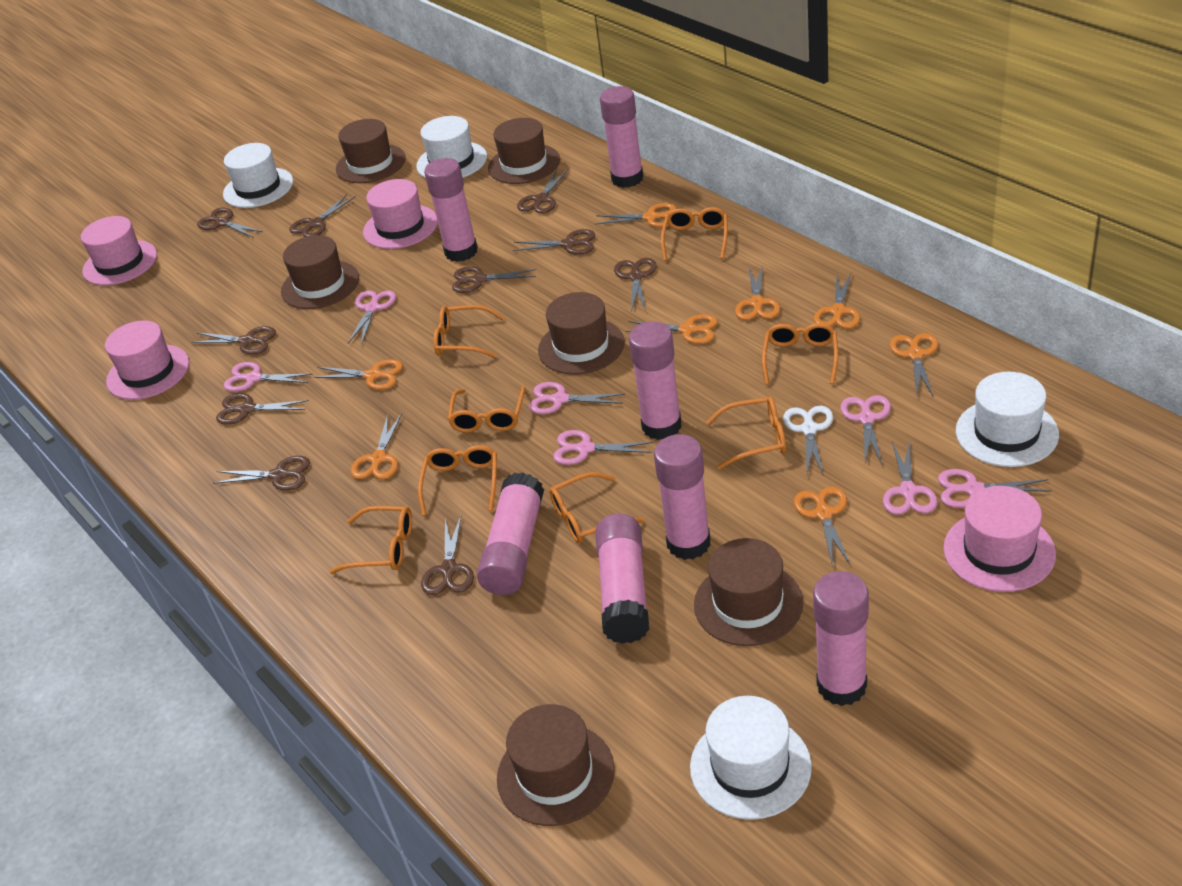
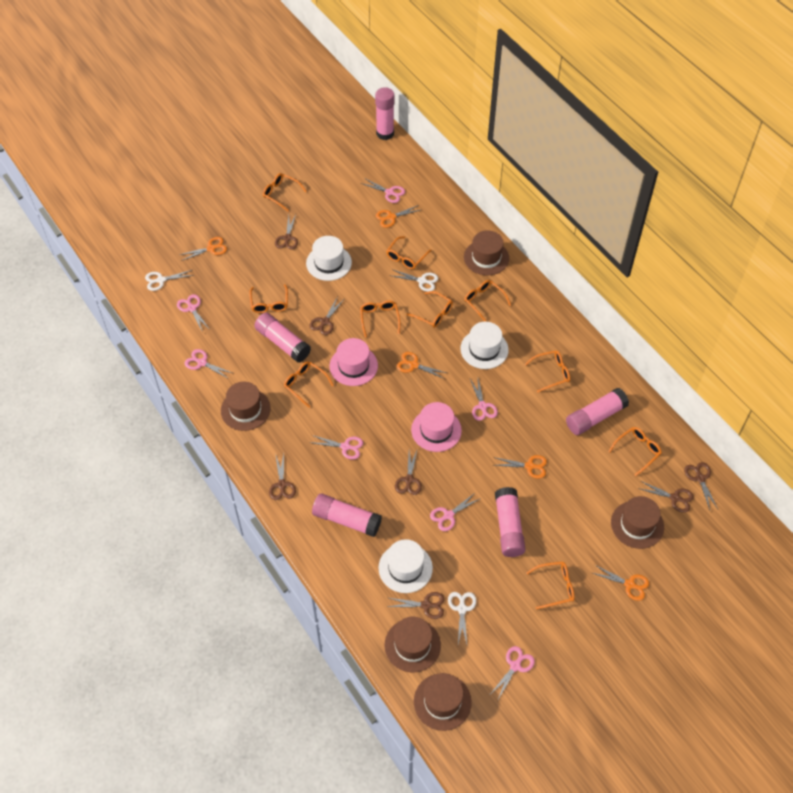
brown hat: [281,235,359,309] [336,119,406,183] [488,118,560,184] [497,704,615,826] [538,292,625,375] [694,538,803,646] = 6 -> [221,382,271,431] [384,617,441,673] [414,673,472,731] [464,230,509,275] [611,496,664,549] = 5
brown scissors: [191,326,276,355] [197,208,263,238] [213,456,310,491] [216,393,309,425] [289,194,356,237] [421,516,474,595] [452,266,536,293] [513,229,595,255] [517,170,568,214] [614,258,657,312] = 10 -> [269,453,296,500] [275,215,298,249] [309,297,344,335] [388,592,445,619] [395,450,422,495] [638,481,694,513] [684,462,718,510] = 7
orange glasses: [329,506,412,574] [418,445,497,516] [433,305,505,358] [448,386,526,433] [549,472,644,543] [661,207,728,261] [706,397,786,469] [762,323,838,385] = 8 -> [249,284,288,313] [263,173,307,211] [284,361,334,408] [360,301,400,338] [386,236,432,269] [406,291,453,328] [464,280,511,322] [525,350,570,393] [526,561,575,609] [608,427,662,476] = 10
orange scissors: [313,359,403,390] [351,413,402,480] [595,203,677,228] [626,314,718,344] [735,264,780,320] [794,486,850,567] [814,273,860,329] [890,333,938,396] = 8 -> [179,237,227,261] [376,205,420,228] [397,352,447,379] [494,455,547,479] [593,565,649,601] = 5
pink glue stick: [424,158,478,262] [477,472,544,595] [595,514,649,644] [600,86,643,188] [629,321,682,440] [654,434,711,560] [813,571,869,706] = 7 -> [254,312,311,362] [312,494,382,537] [375,87,394,140] [495,487,526,557] [566,388,629,435] = 5
pink hat: [81,216,157,286] [105,321,189,400] [363,179,438,249] [943,486,1056,592] = 4 -> [329,338,378,386] [411,402,462,452] = 2
white hat: [223,143,293,208] [416,116,487,178] [690,696,812,820] [956,372,1059,467] = 4 -> [306,236,352,281] [378,539,433,593] [460,322,509,369] = 3
white scissors: [783,406,833,476] = 1 -> [145,270,194,291] [393,270,438,292] [448,592,476,644] = 3

